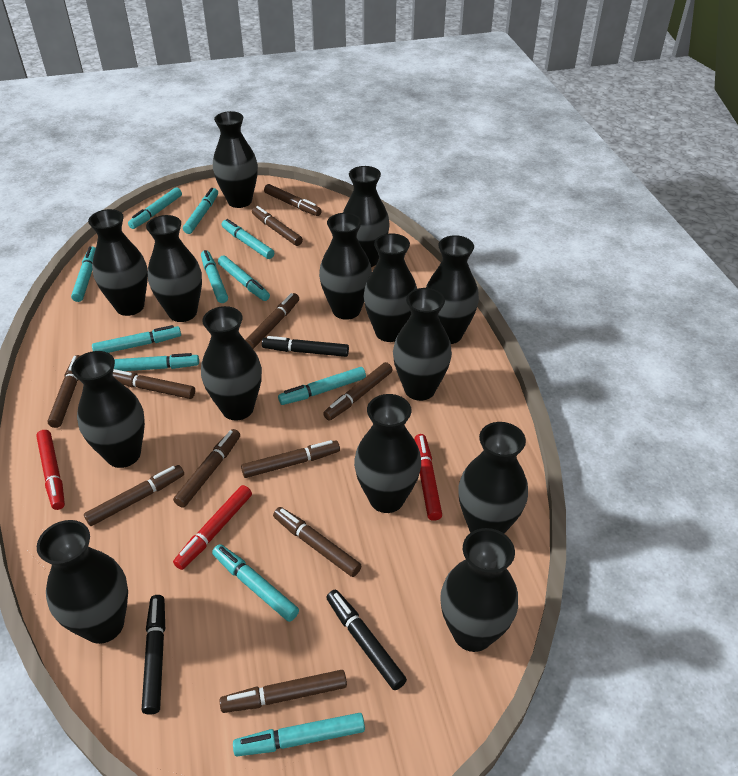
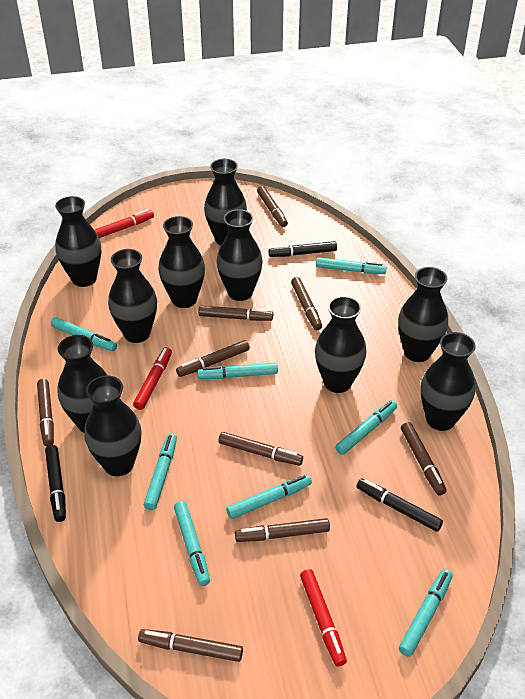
black vase: [37,520,128,644] [71,351,145,468] [88,209,148,316] [146,215,202,322] [201,306,262,421] [213,111,258,208] [319,213,372,320] [343,166,390,267] [354,394,421,513] [363,233,417,342] [393,288,452,401] [426,235,479,344] [440,528,518,652] [458,422,528,534] = 14 -> [55,196,101,287] [57,335,107,433] [84,375,142,476] [108,249,157,343] [159,216,205,308] [204,159,247,245] [217,209,263,301] [315,296,366,393] [398,267,448,362] [420,332,476,431] = 10
brown marker: [48,355,80,428] [84,465,184,526] [113,369,195,399] [173,429,240,508] [220,670,347,713] [241,440,340,478] [245,293,299,349] [252,206,303,246] [264,184,322,216] [273,507,361,577] [323,362,393,421] = 11 -> [37,379,54,446] [138,629,243,662] [176,340,250,377] [198,306,273,321] [218,432,303,466] [235,518,330,542] [257,186,288,227] [291,277,322,330] [401,422,446,496] = 9
turquoise marker: [71,246,96,302] [92,325,181,353] [114,353,199,371] [128,187,182,229] [183,188,218,234] [201,250,228,303] [212,544,299,622] [218,256,270,301] [222,219,274,259] [233,713,365,756] [278,367,366,405] = 11 -> [51,317,117,351] [144,434,177,510] [174,501,210,586] [197,363,278,379] [226,475,312,519] [316,257,387,274] [335,400,397,455] [399,569,453,657] = 8

